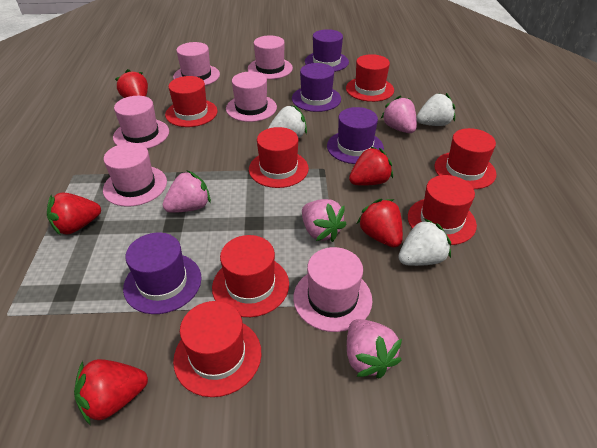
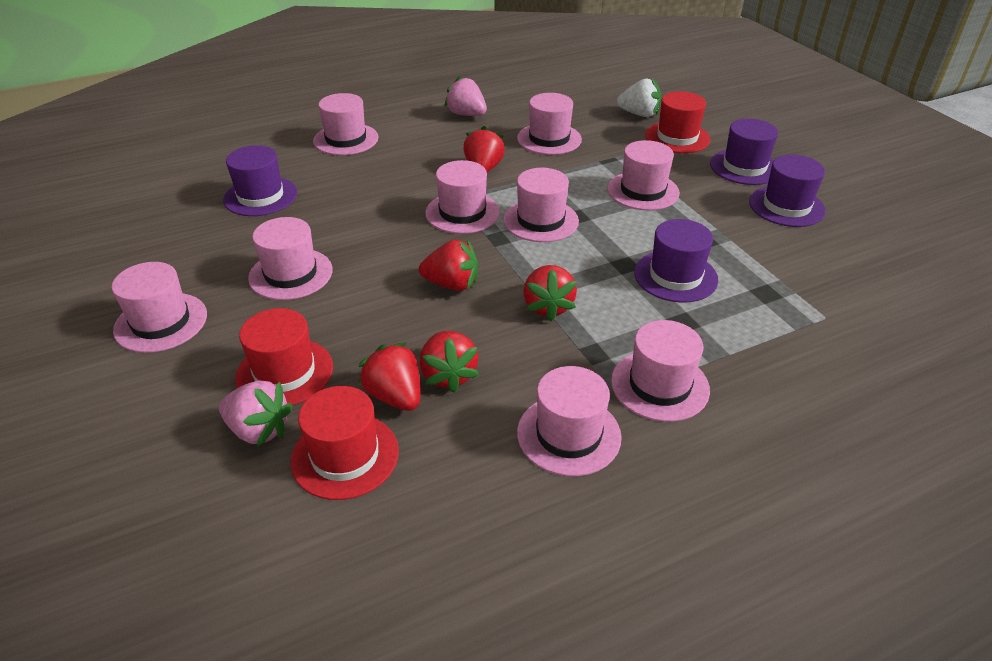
pink hat: [103,143,167,207] [113,96,169,149] [173,42,220,86] [226,71,277,122] [248,35,293,79] [293,247,372,332] = 6 -> [112,262,207,353] [248,217,333,300] [313,93,378,155] [425,160,500,234] [503,168,579,242] [517,93,582,155] [517,366,622,476] [607,140,680,210] [611,320,710,422] = 9
pink strawberry: [163,170,211,213] [302,199,347,242] [347,319,402,379] [381,95,417,133] = 4 -> [219,380,293,447] [444,76,487,116] = 2
red hat: [165,76,218,127] [173,301,262,397] [212,235,289,317] [249,127,309,188] [346,54,394,102] [408,175,477,245] [434,128,496,189] = 7 -> [235,308,333,405] [291,386,399,500] [645,91,711,153] = 3
white strawberry: [268,105,307,138] [398,218,451,266] [416,93,455,126] = 3 -> [617,78,662,117] = 1

